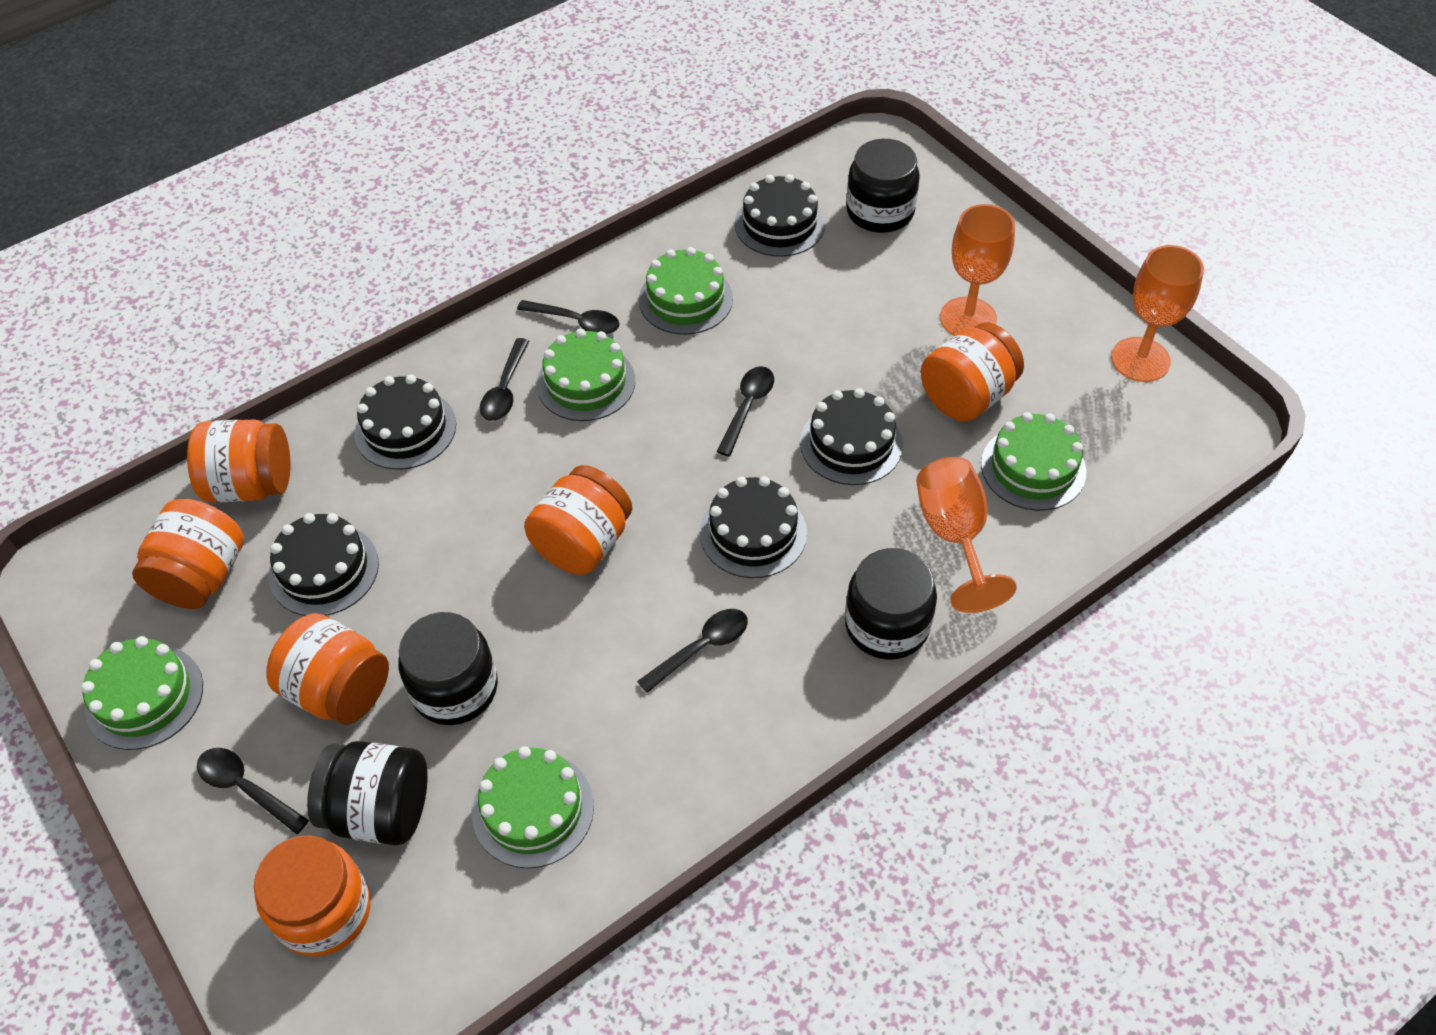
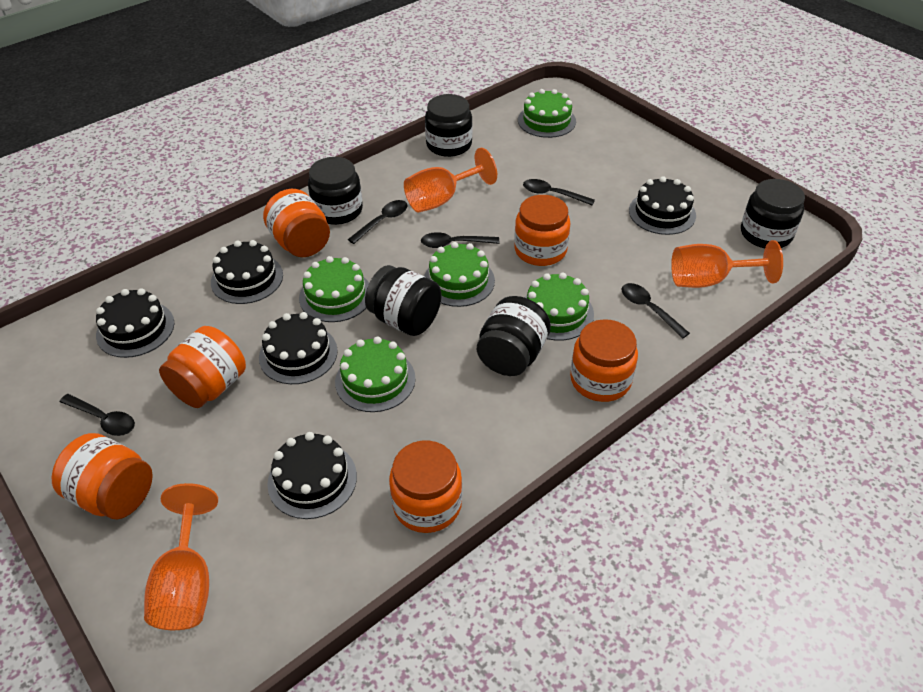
black jar: [307,741,428,845] [399,612,498,725] [845,548,937,660] [846,139,920,233] = 4 -> [308,157,363,225] [365,265,442,336] [425,94,472,157] [477,296,551,376] [741,179,805,248] = 5

